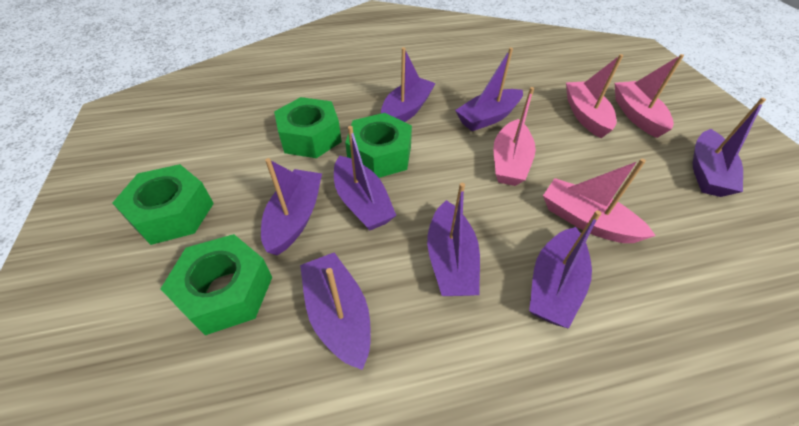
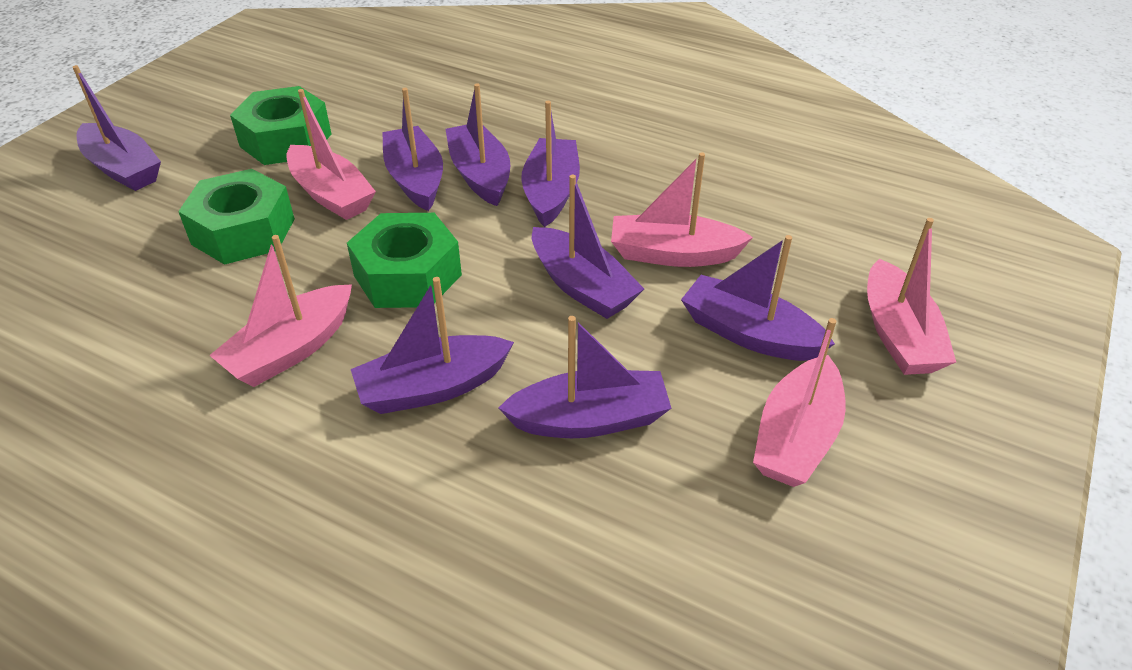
green nut: [112,164,214,245] [161,234,272,335] [274,97,342,158] [345,113,412,178] = 4 -> [178,169,295,265] [230,86,332,165] [347,213,462,308] = 3
pink boat: [493,87,536,186] [543,159,656,243] [566,54,623,138] [615,54,684,138] = 4 -> [209,235,352,387] [286,89,376,220] [611,152,753,267] [753,318,846,487] [867,218,956,375] = 5

